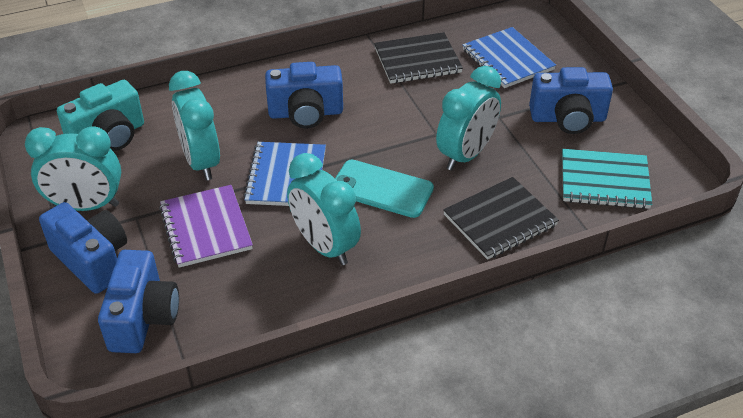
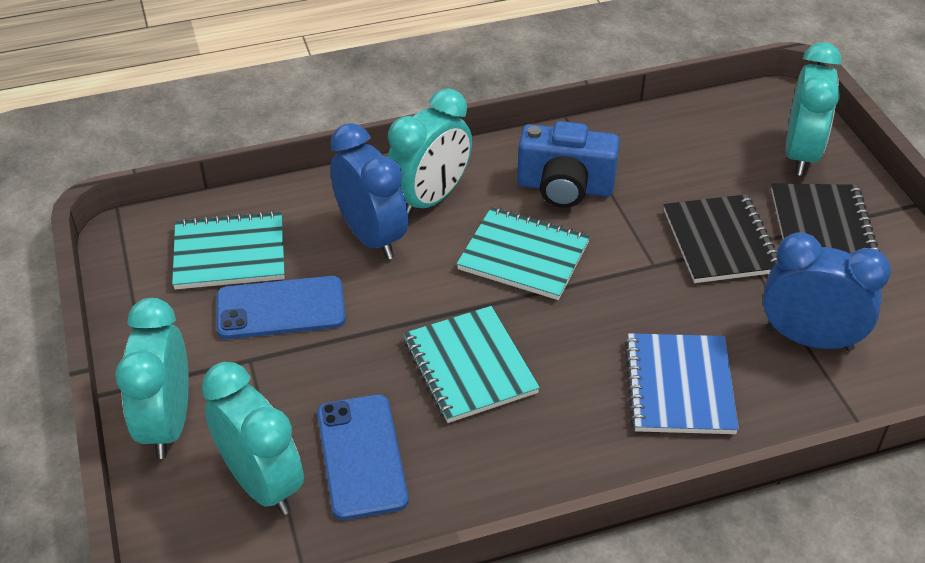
blue camera: [39,202,127,294] [98,250,179,353] [265,62,343,128] [529,67,613,134] = 4 -> [517,121,620,208] = 1
blue clock: none = 0 -> [330,123,408,260] [763,232,891,351] = 2
blue notebook: [243,142,326,206] [462,27,556,88] = 2 -> [625,333,739,434] = 1
blue phone: none = 0 -> [217,276,346,339] [317,395,409,520] = 2
purple notebook: [159,185,253,268] = 1 -> none = 0
turquoise camera: [57,80,144,151] = 1 -> none = 0
turquoise notebook: [562,149,652,209] = 1 -> [172,211,285,289] [403,306,540,423] [457,207,590,300] = 3
turquoise phone: [335,160,434,218] = 1 -> none = 0

